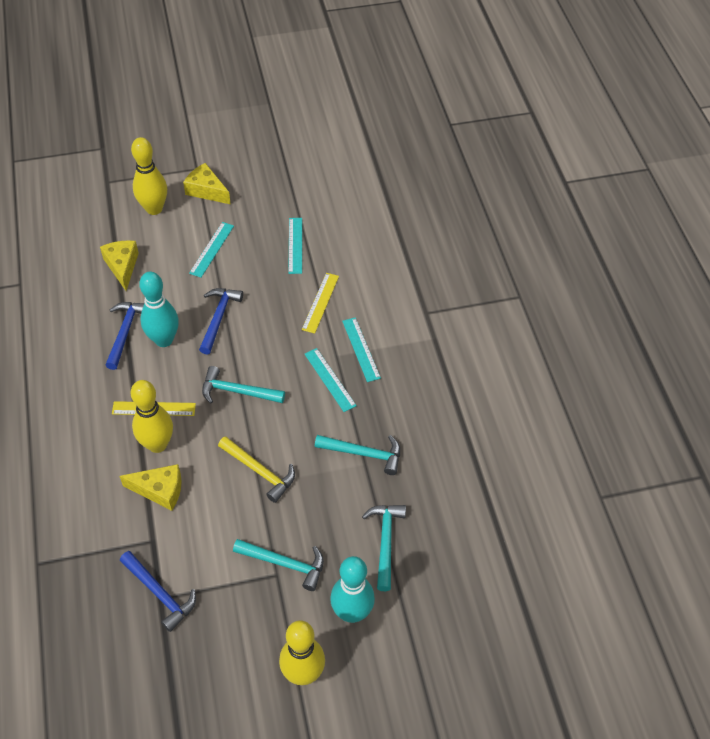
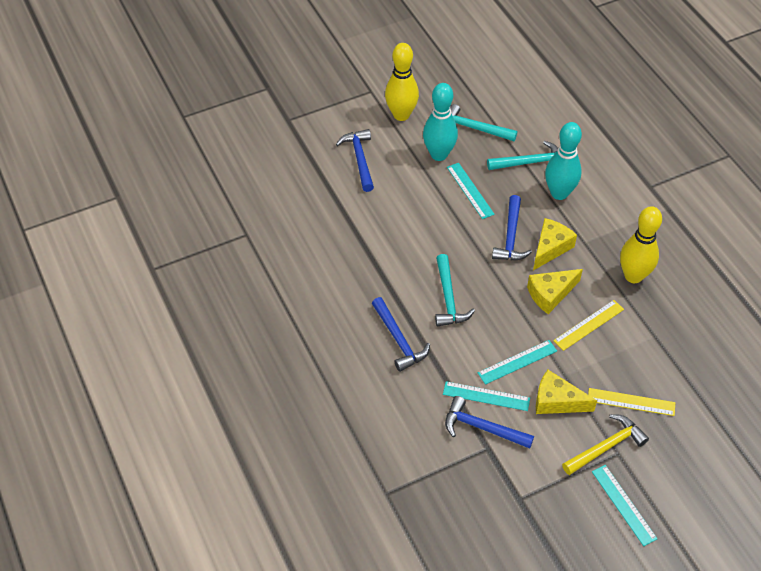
blue hammer: [105,302,144,370] [120,551,196,632] [199,288,243,354] = 3 -> [336,129,374,192] [372,297,430,372] [445,396,534,449] [492,195,532,261] = 4
turquoise hammer: [202,366,285,404] [233,539,324,591] [315,435,400,475] [362,505,406,591] = 4 -> [435,254,475,327] [450,104,517,141] [487,141,558,170] = 3
yellow bowling pin: [131,137,167,215] [131,380,173,453] [279,620,325,685] = 3 -> [385,43,419,121] [620,206,662,283] = 2

